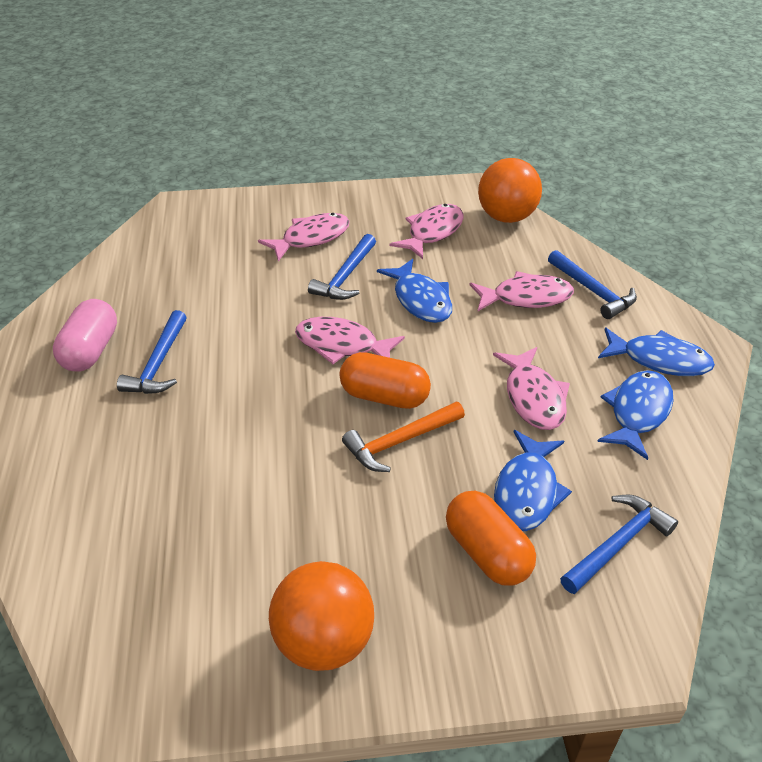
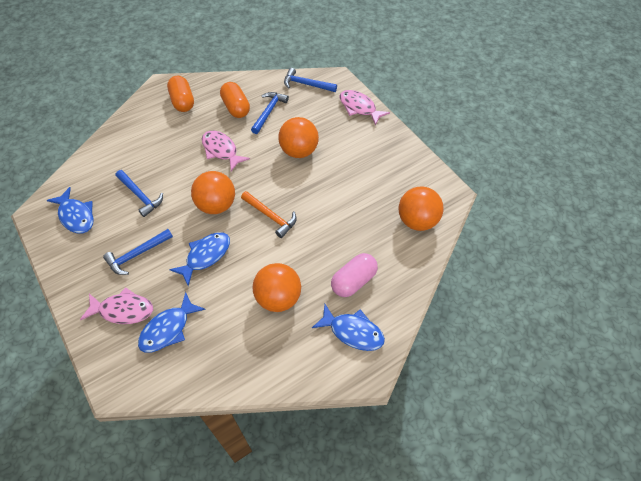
orange ball: [269,561,374,671] [478,158,542,223] = 2 -> [191,171,235,214] [253,263,301,312] [278,117,319,158] [399,187,443,231] = 4
pink fish: [258,213,350,262] [295,317,405,364] [390,204,464,259] [470,271,574,311] [493,347,570,430] = 5 -> [80,287,153,324] [202,131,250,171] [340,90,390,126] = 3

